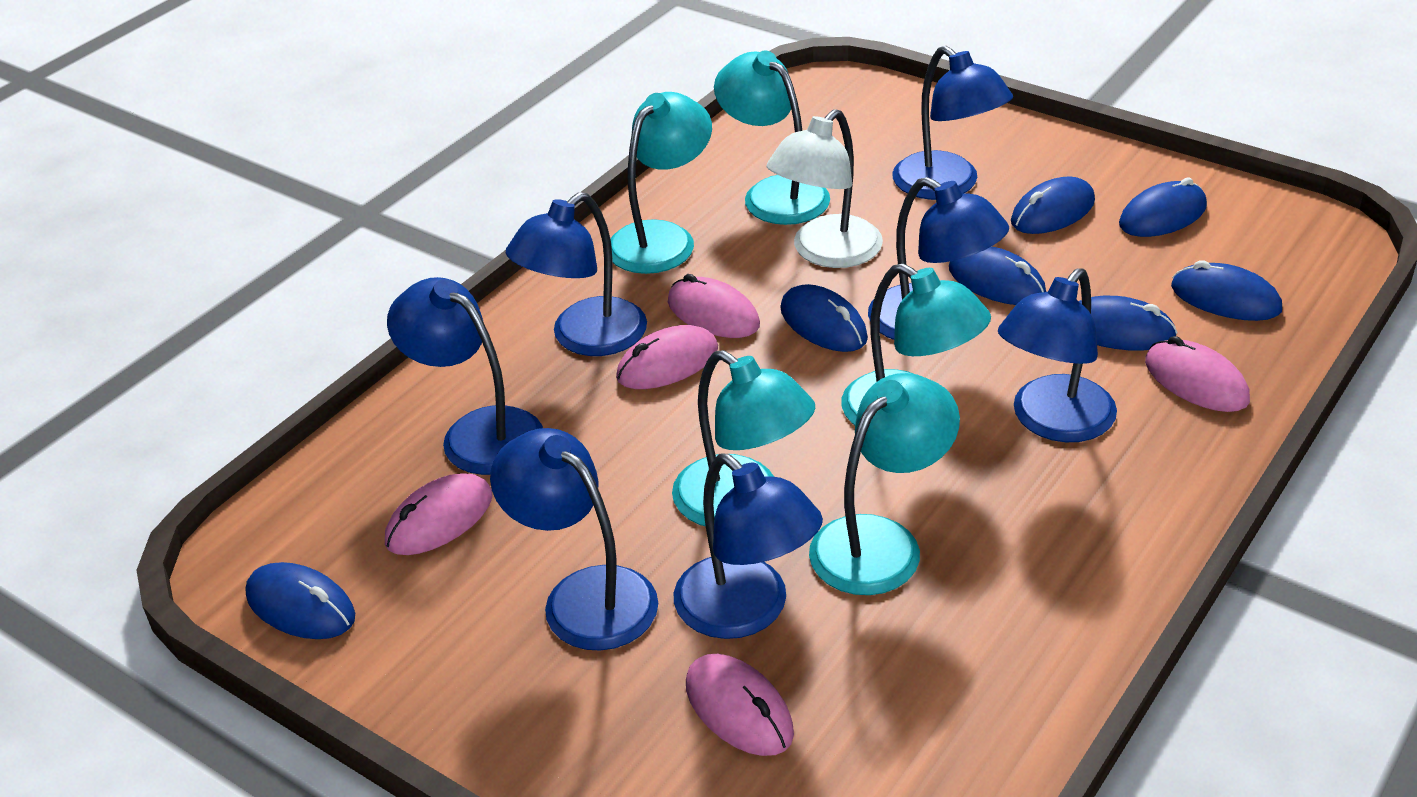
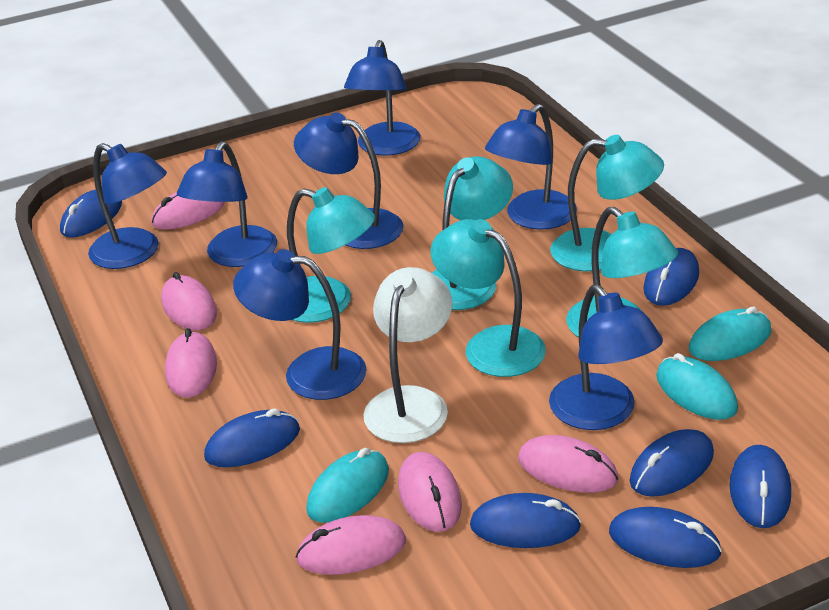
pink mouse: [385,473,492,555] [616,325,718,389] [668,274,760,338] [686,654,794,756] [1145,336,1250,412] = 5 -> [151,192,225,230] [161,272,217,330] [165,328,217,398] [295,515,406,575] [398,452,462,532] [518,435,619,493] = 6
turquoise mouse: none = 0 -> [306,448,389,523] [656,353,738,420] [689,306,771,361] = 3

